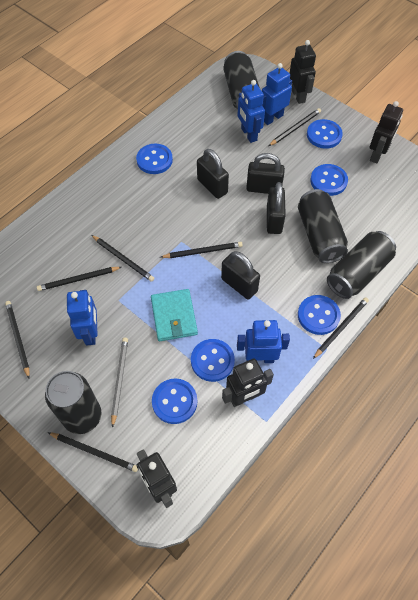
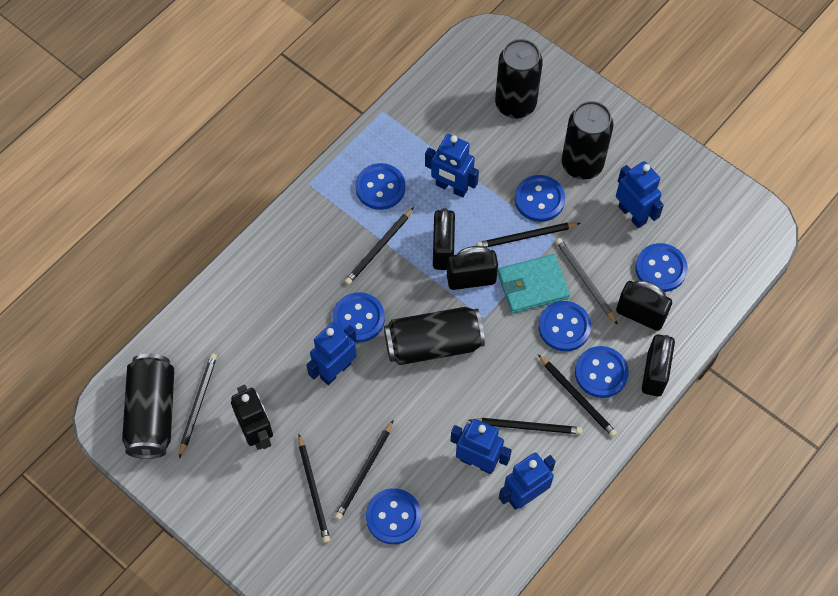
black robot: [136,449,177,508] [222,358,274,407] [290,40,316,104] [370,101,403,164] = 4 -> [231,385,273,450] = 1
blue button: [136,144,173,174] [152,378,197,424] [191,339,235,382] [298,295,341,335] [307,119,343,149] [310,164,348,196] = 6 -> [333,292,385,343] [355,163,405,210] [366,488,421,544] [515,175,565,222] [538,301,591,351] [575,346,629,398] [635,243,688,292] = 7
blue robot: [67,290,97,345] [237,80,265,143] [237,320,290,363] [262,63,292,125] = 4 -> [306,322,357,385] [425,134,479,198] [451,419,512,474] [499,452,556,510] [616,161,664,228] = 5

